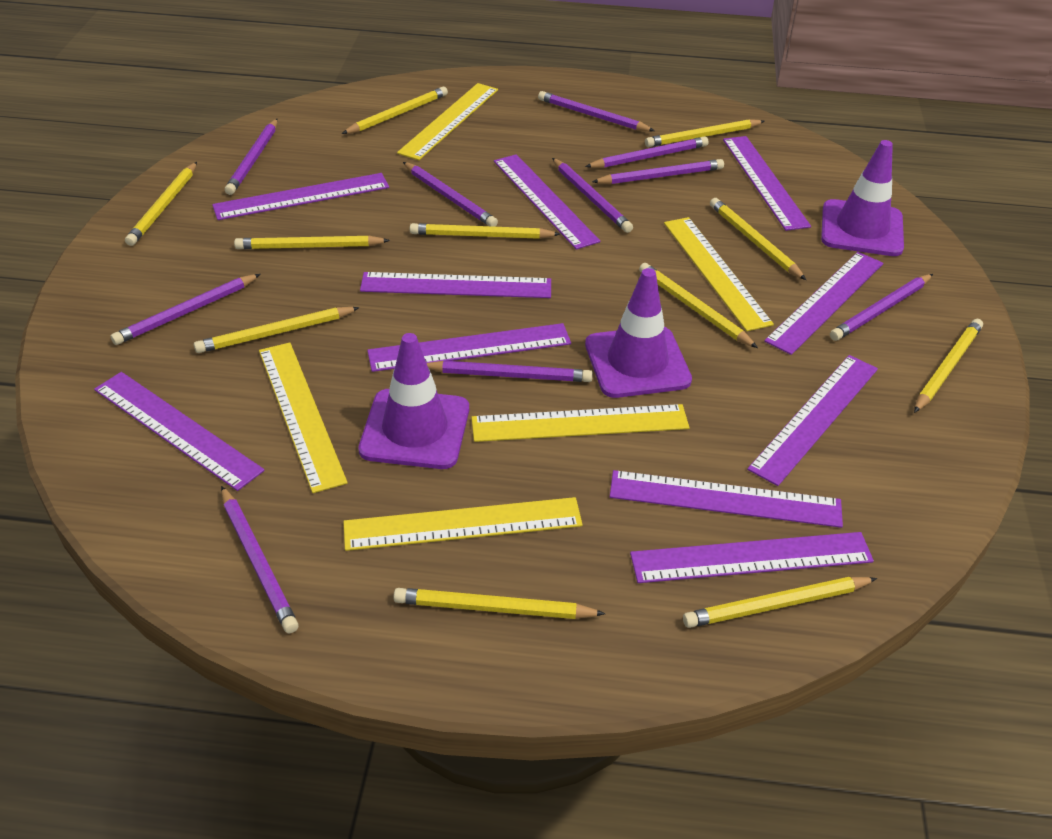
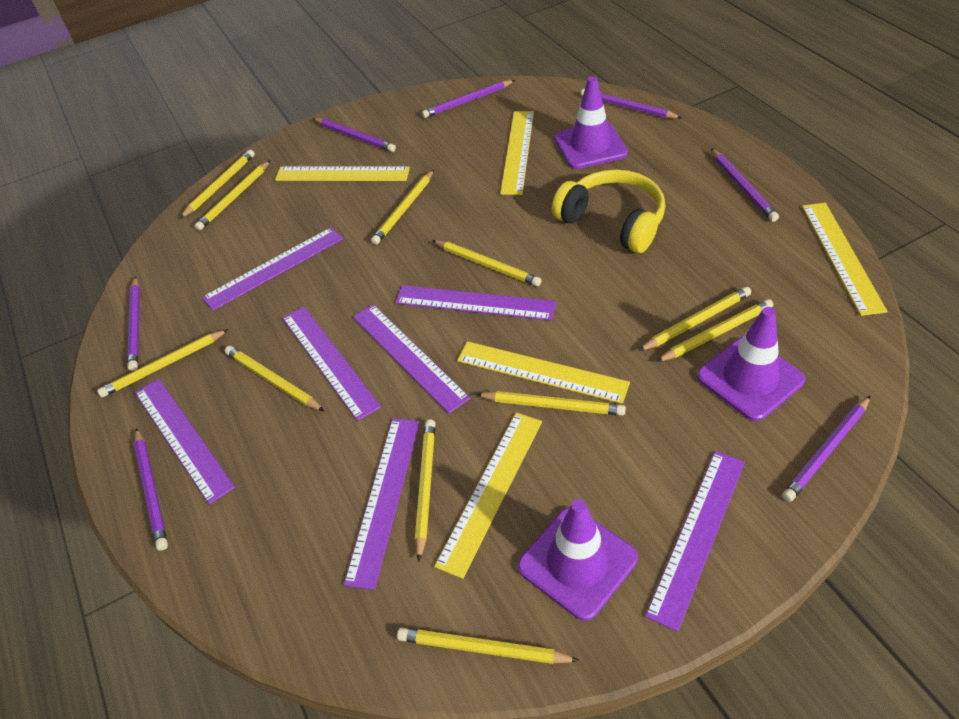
purple pencil: [110,274,260,345] [221,486,299,633] [225,119,278,195] [403,162,498,227] [427,361,593,382] [538,91,655,131] [552,158,633,233] [585,136,708,168] [592,159,724,184] [830,274,933,341] = 10 -> [127,276,140,371] [134,428,168,551] [313,118,396,152] [422,80,515,118] [581,89,682,119] [711,148,779,222] [782,396,870,502] = 7
purple ruler: [94,372,265,491] [212,173,389,220] [360,272,551,298] [367,323,571,372] [494,154,600,250] [610,470,843,528] [630,532,874,583] [723,136,811,231] [747,355,878,486] [764,252,883,355] = 10 -> [135,379,235,504] [202,227,343,311] [282,307,381,421] [344,418,420,590] [353,304,471,413] [395,285,556,321] [645,451,745,632] = 7
yellow headphones: none = 0 -> [552,169,665,253] = 1

